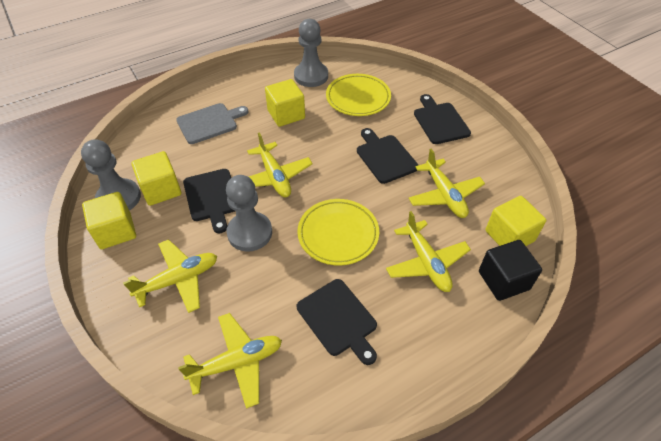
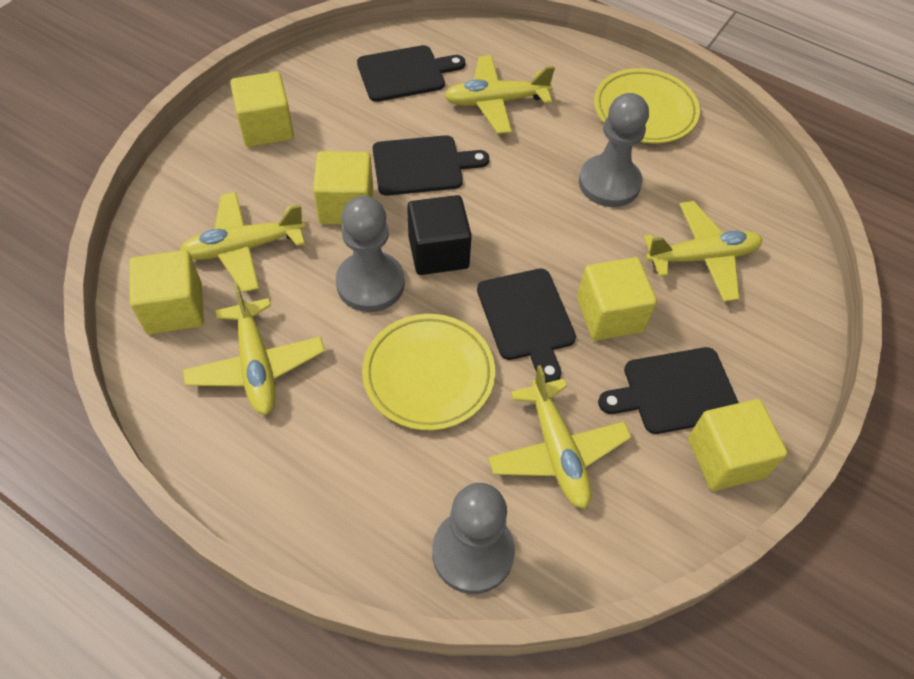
grey cutting board: [176,103,249,144] = 1 -> none = 0
yellow cube: [82,192,136,249] [131,151,181,206] [265,79,305,127] [486,196,546,246] = 4 -> [129,250,204,334] [230,71,294,147] [313,151,373,224] [577,257,657,341] [688,399,787,491] = 5

